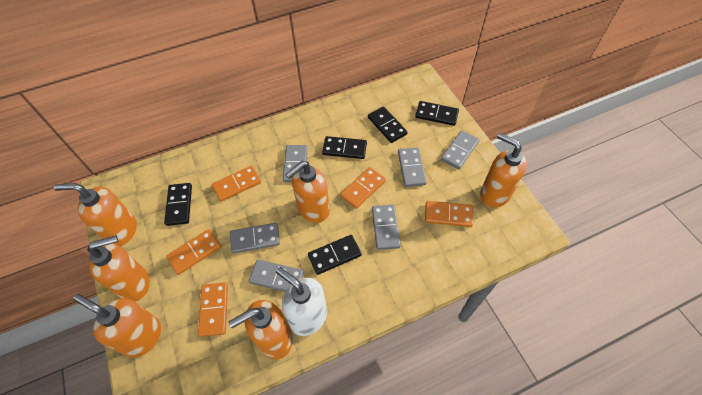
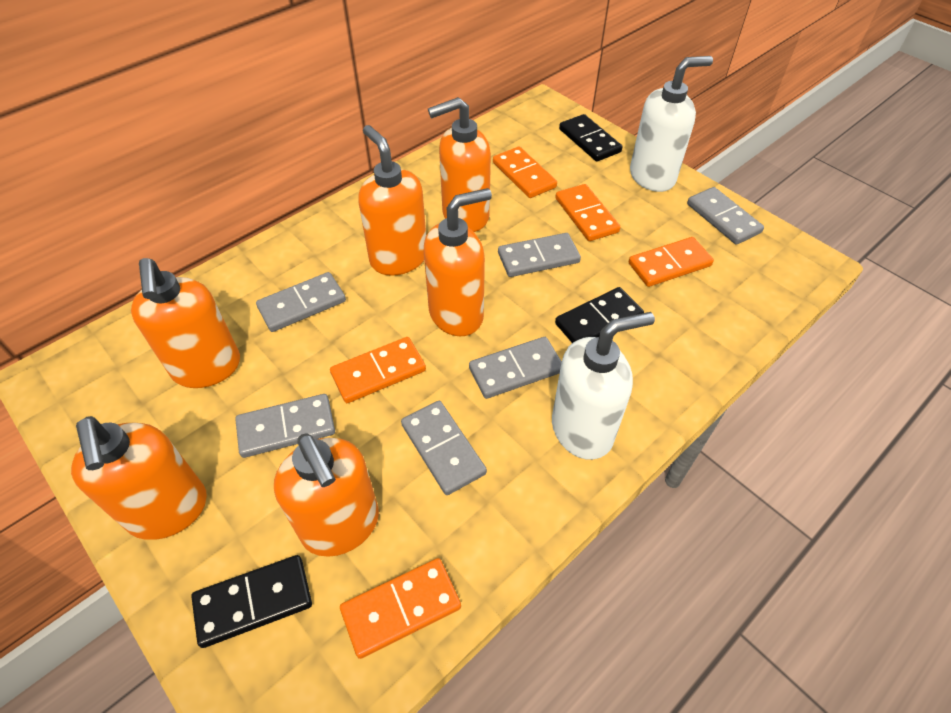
black domino: [164,183,192,226] [308,235,362,275] [322,136,367,159] [368,107,407,143] [415,101,459,126] = 5 -> [191,555,312,648] [555,287,644,343] [559,114,622,161] = 3
white soap dispenser: [276,267,327,336] = 1 -> [552,312,655,460] [630,56,713,192] = 2

